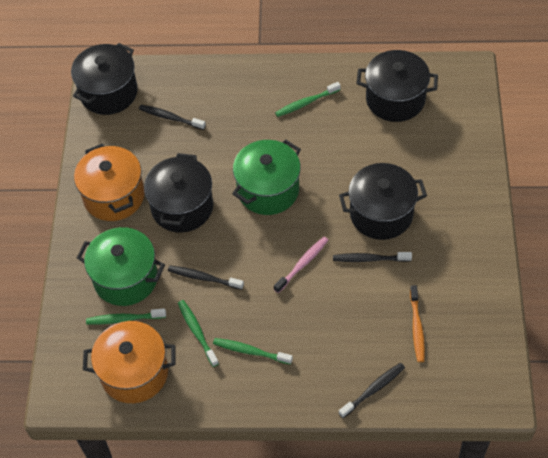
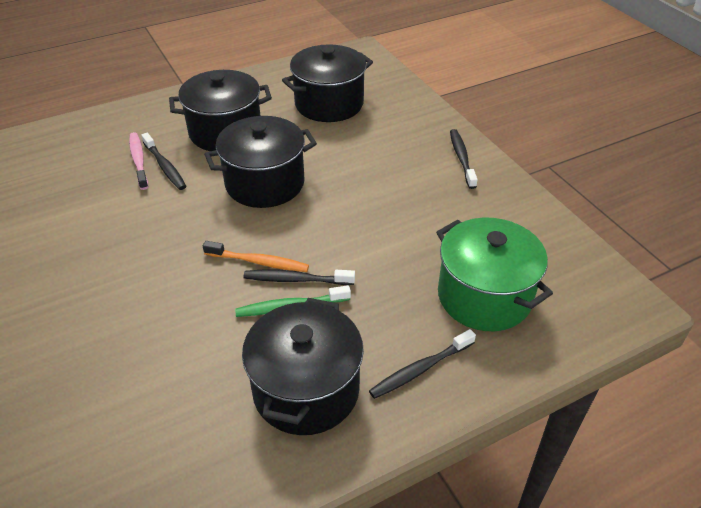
green pot: [77,227,165,306] [232,140,301,215] = 2 -> [436,218,553,331] = 1
green toothbrush: [86,308,166,325] [178,300,219,367] [213,338,293,365] [275,82,341,117] = 4 -> [235,285,351,317] = 1
orange pot: [74,143,144,221] [83,321,176,403] = 2 -> none = 0

